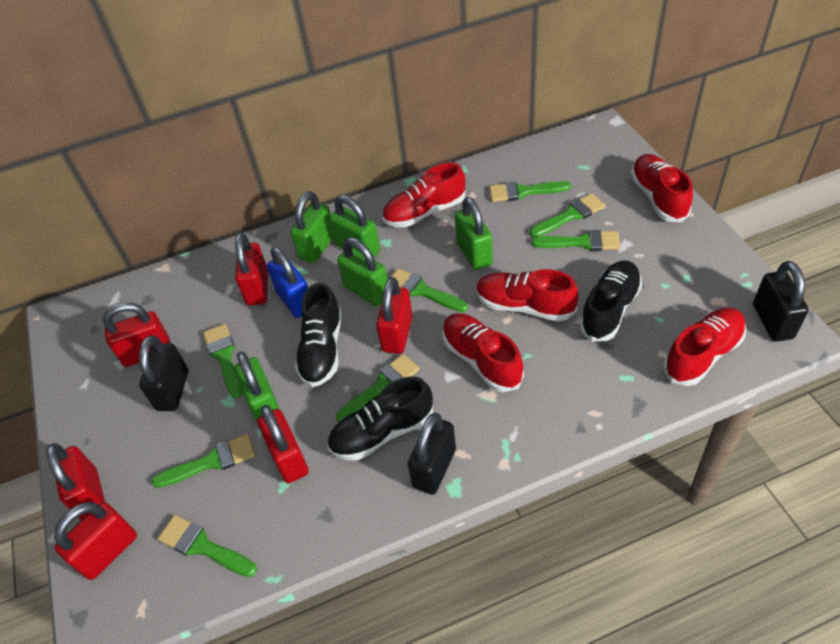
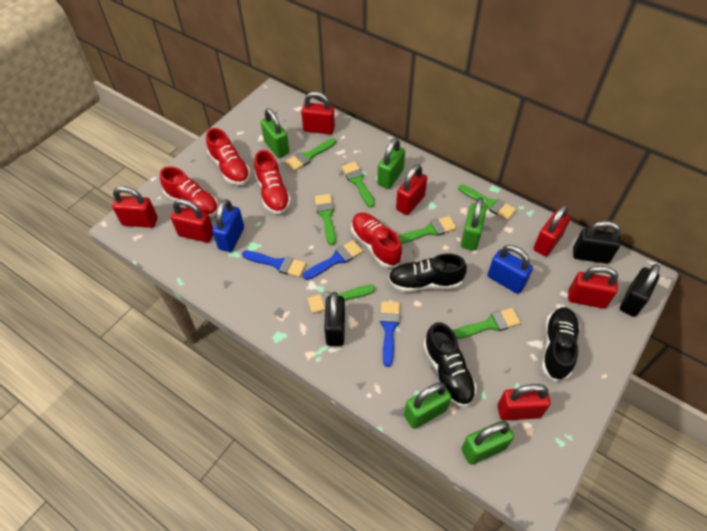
blue brush: none = 0 -> [242,250,306,277] [303,240,363,280] [380,301,400,367] = 3
blue padlock: [267,246,308,318] = 1 -> [212,199,244,252] [488,245,533,294] = 2
green brush: [152,434,255,488] [158,515,257,577] [203,324,242,399] [336,354,420,422] [391,268,468,312] [489,181,571,202] [530,193,605,237] [532,230,620,251] = 8 -> [285,138,336,171] [307,285,375,314] [314,194,336,245] [341,162,375,207] [398,216,457,244] [453,308,521,339] [458,184,516,220] = 7
red padlock: [46,443,105,520] [54,502,137,580] [103,302,170,367] [235,232,268,306] [257,405,309,484] [376,277,413,354] = 6 -> [112,186,158,228] [171,199,213,243] [301,92,335,134] [396,164,427,215] [497,384,551,421] [534,205,570,256] [568,266,618,309] = 7
red shoe: [382,162,465,227] [442,313,524,392] [476,269,579,321] [630,154,693,222] [663,308,746,386] = 5 -> [160,166,219,217] [206,128,251,185] [254,150,291,214] [351,213,402,268] = 4

